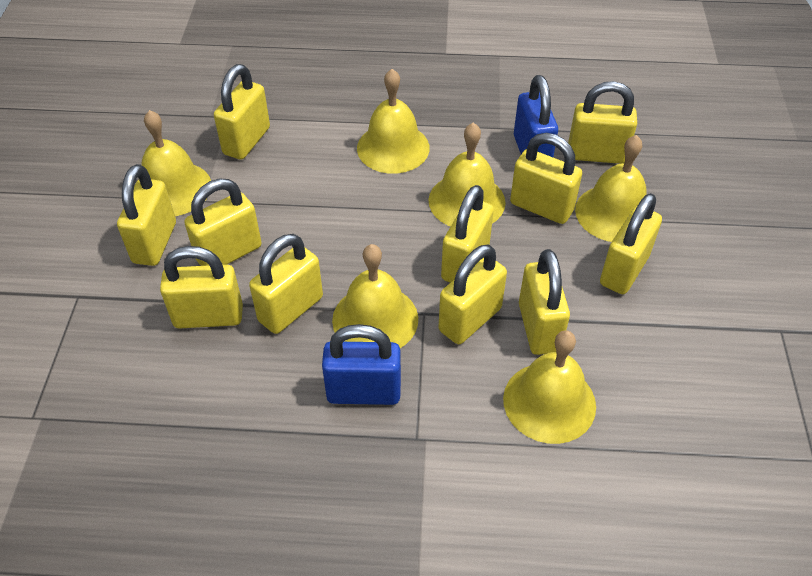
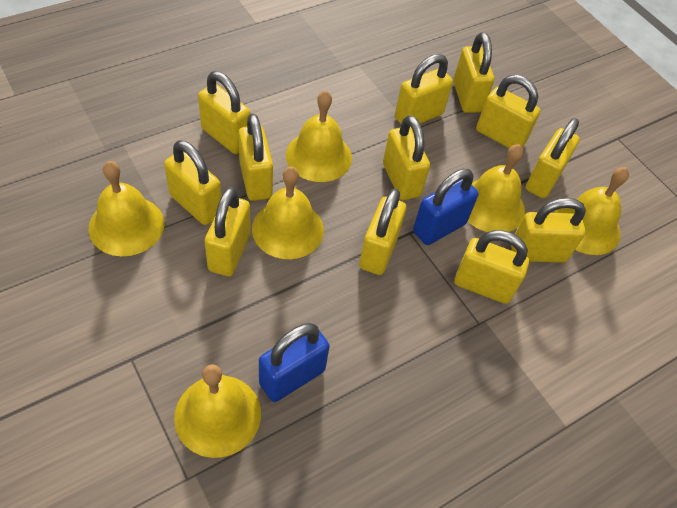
yellow padlock: [117,164,176,266] [160,246,243,329] [184,179,262,266] [214,64,270,160] [249,234,323,334] [438,245,507,344] [441,185,494,283] [510,133,582,224] [519,249,570,355] [568,81,637,164] [600,193,662,294] = 11 -> [164,140,221,225] [198,71,251,154] [204,187,251,276] [238,113,273,201] [359,188,406,275] [383,115,430,200] [395,54,453,124] [453,32,494,113] [454,230,529,304] [476,75,540,148] [511,198,586,263] [526,118,580,198] = 12

